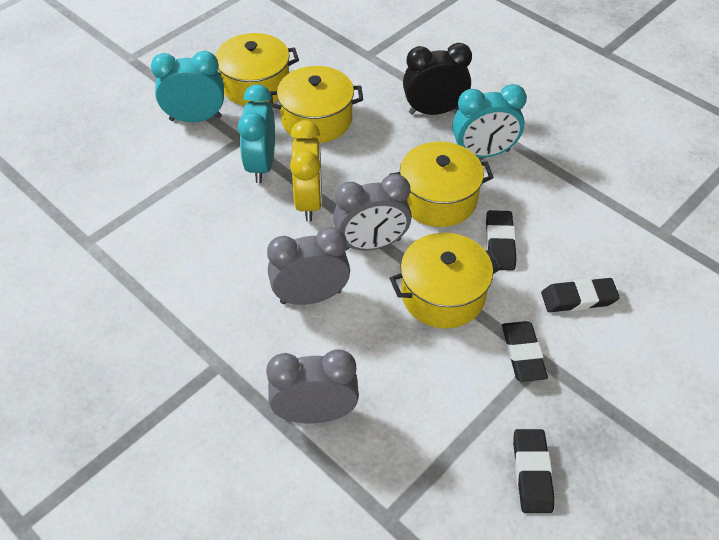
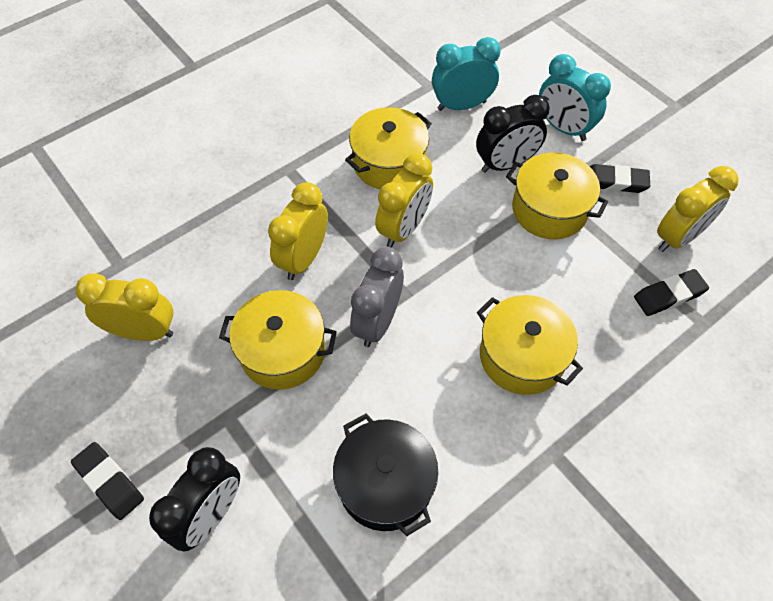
black clock: [403,43,472,115] = 1 -> [149,447,240,552] [476,95,550,173] = 2
black eraser: [486,210,516,271] [502,321,548,382] [513,429,555,513] [541,278,620,312] = 4 -> [71,442,144,520] [589,164,650,193] [634,269,709,316] = 3
black pot: none = 0 -> [333,414,438,536] = 1
grey clock: [266,349,359,424] [267,227,350,305] [333,174,412,251] = 3 -> [350,247,404,347] = 1
turquoise clock: [151,51,224,122] [238,84,275,183] [452,84,527,158] = 3 -> [432,37,501,111] [539,54,611,141] = 2
yellow clock: [290,120,322,222] = 1 -> [76,273,173,341] [268,182,328,280] [375,153,433,248] [657,166,739,252] = 4

